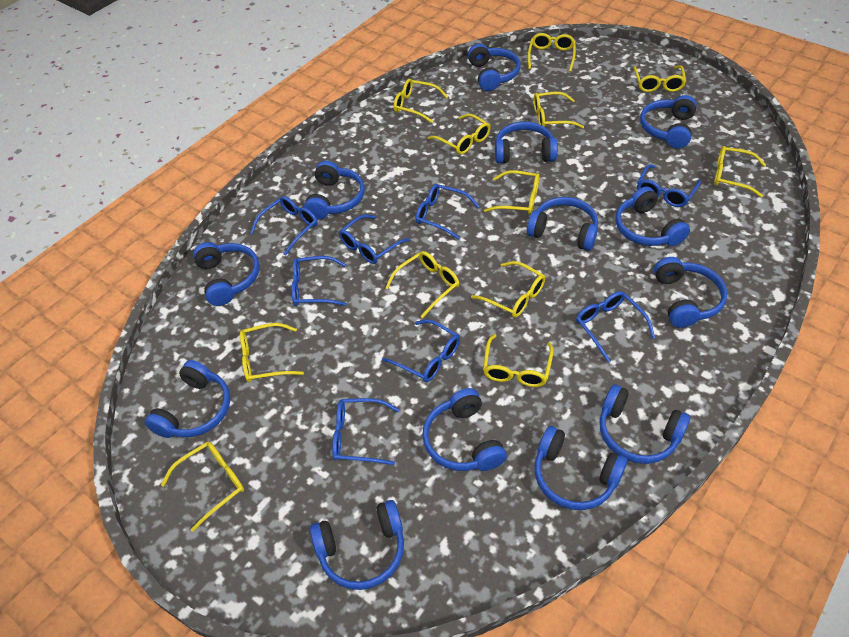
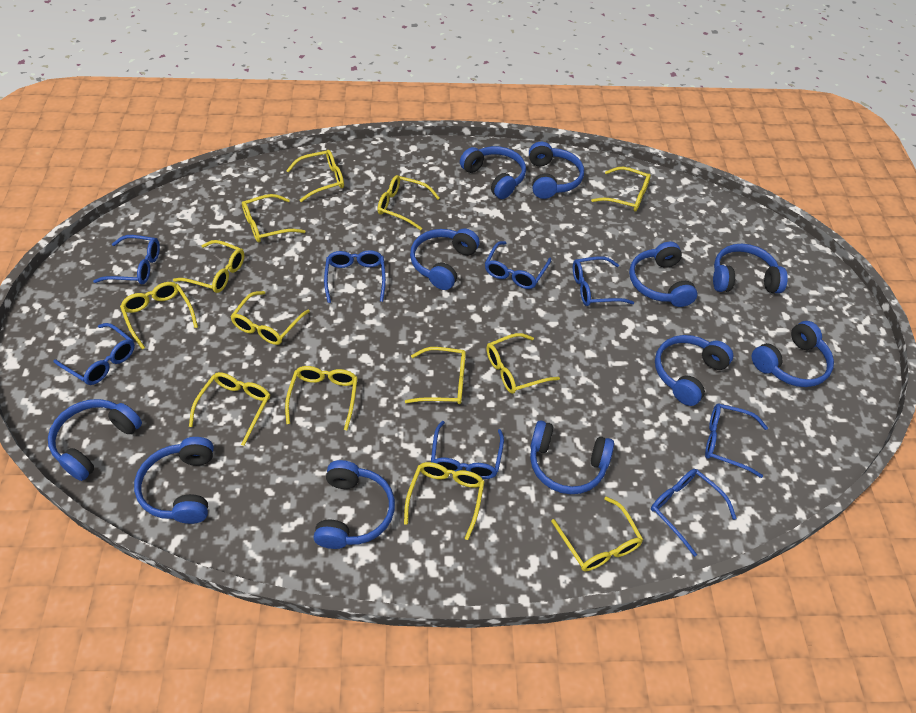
blue headphones: [145,360,231,438] [193,242,260,306] [304,161,365,219] [310,500,404,590] [422,388,507,471] [468,44,521,91] [495,122,558,164] [527,197,598,251] [535,426,627,510] [600,385,690,464] [615,186,690,246] [640,95,697,149] [654,257,727,328] = 13 -> [48,399,142,481] [134,437,214,524] [314,460,395,549] [410,228,480,290] [460,146,526,199] [529,142,584,199] [530,420,614,494] [629,242,697,307] [655,335,733,406] [713,244,788,293] [752,321,834,387] = 11
yellow glasses: [161,442,244,532] [240,323,304,382] [385,251,459,318] [394,79,448,123] [428,114,490,155] [471,261,545,318] [483,334,553,387] [484,170,540,215] [528,33,576,72] [534,92,584,129] [633,65,686,92] [714,146,766,198] = 12 -> [120,282,198,350] [173,240,244,293] [189,372,270,446] [230,291,310,345] [242,194,305,242] [285,366,358,430] [286,150,344,202] [377,175,440,230] [404,462,485,540] [405,347,466,404] [486,333,560,394] [551,497,643,571] [591,167,651,212] = 13

